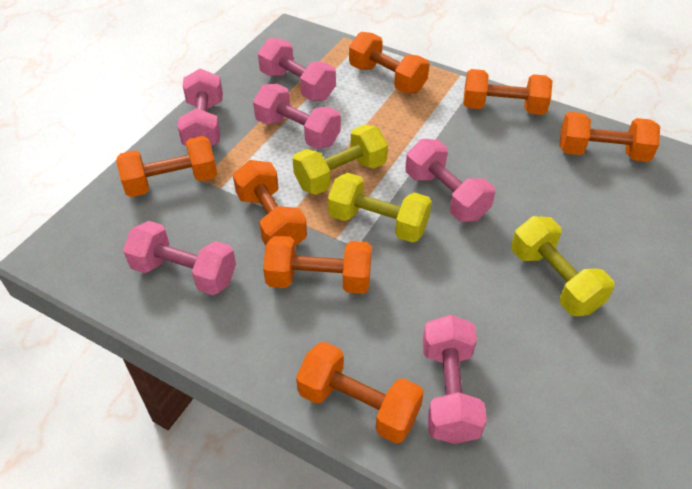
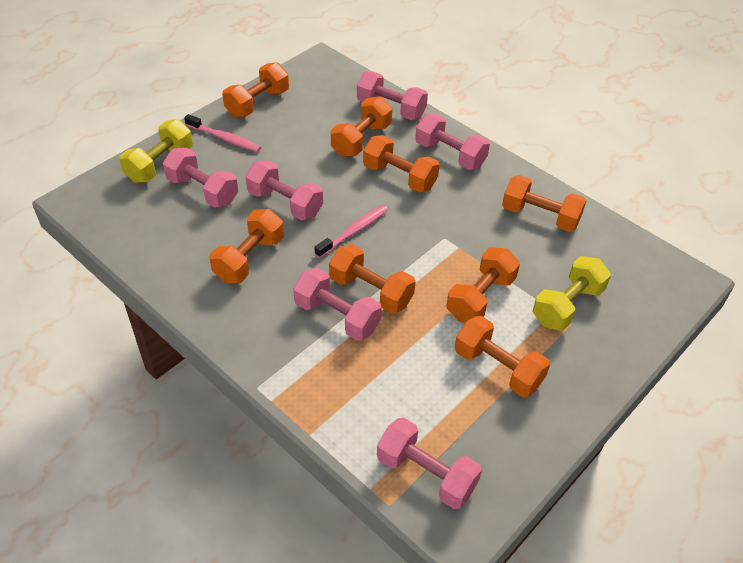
orange dumbbell: [116,136,217,197] [233,160,307,246] [263,236,372,294] [296,342,424,444] [349,32,429,93] [463,69,552,115] [560,112,660,162] = 7 -> [210,209,284,283] [222,62,289,118] [329,244,416,314] [331,96,392,157] [363,135,440,192] [446,247,520,323] [455,316,550,397] [502,175,586,232] = 8
pink toothbrush: none = 0 -> [184,114,261,152] [314,205,388,258] = 2
yellow dumbbell: [293,125,388,195] [328,173,432,243] [511,216,614,316] = 3 -> [119,119,193,183] [533,256,611,331] = 2

